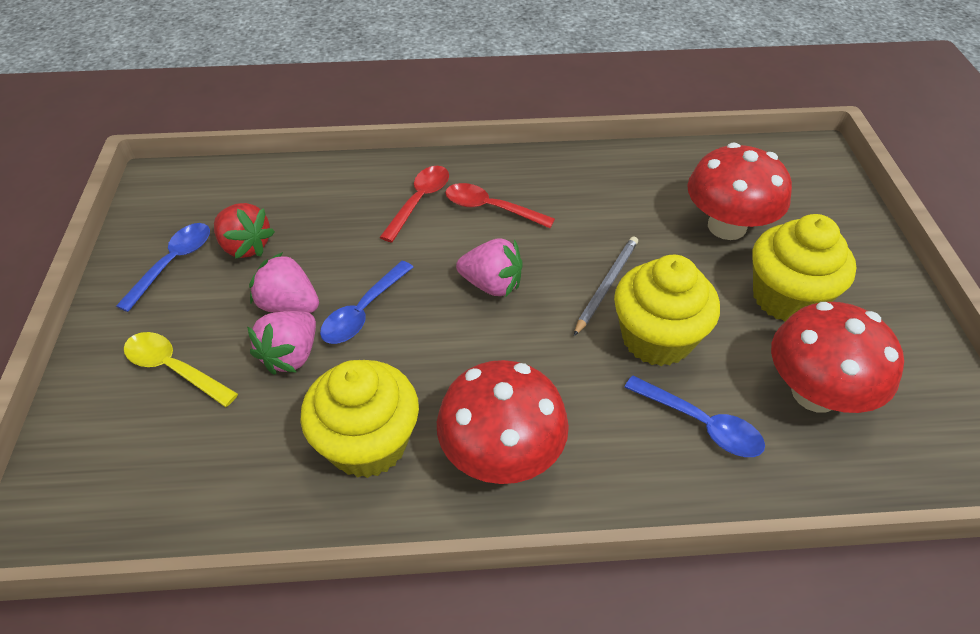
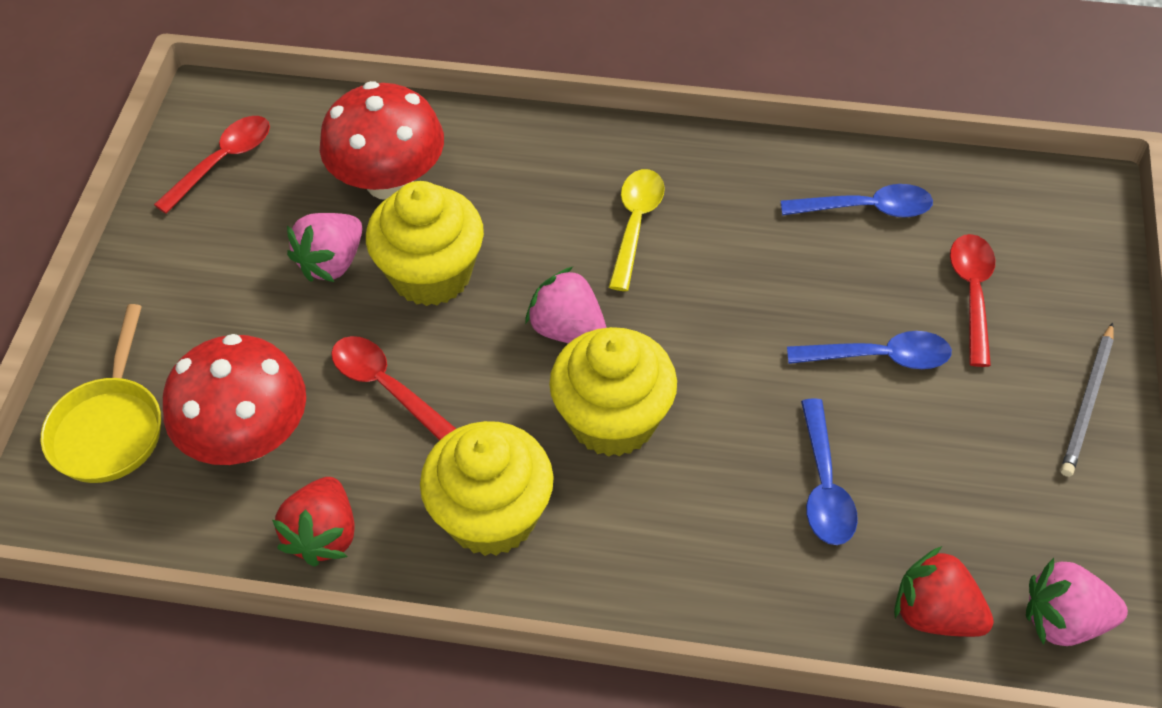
red mushroom: [437,360,569,484] [687,143,792,240] [771,302,904,413] = 3 -> [163,334,306,465] [320,81,444,200] = 2
red spoon: [380,166,449,242] [445,183,555,228] = 2 -> [154,116,270,214] [331,336,456,441] [950,234,995,367] = 3
red strawberry: [214,203,275,259] = 1 -> [272,477,355,567] [894,546,994,637] = 2
yellow pan: none = 0 -> [41,304,161,483] = 1

